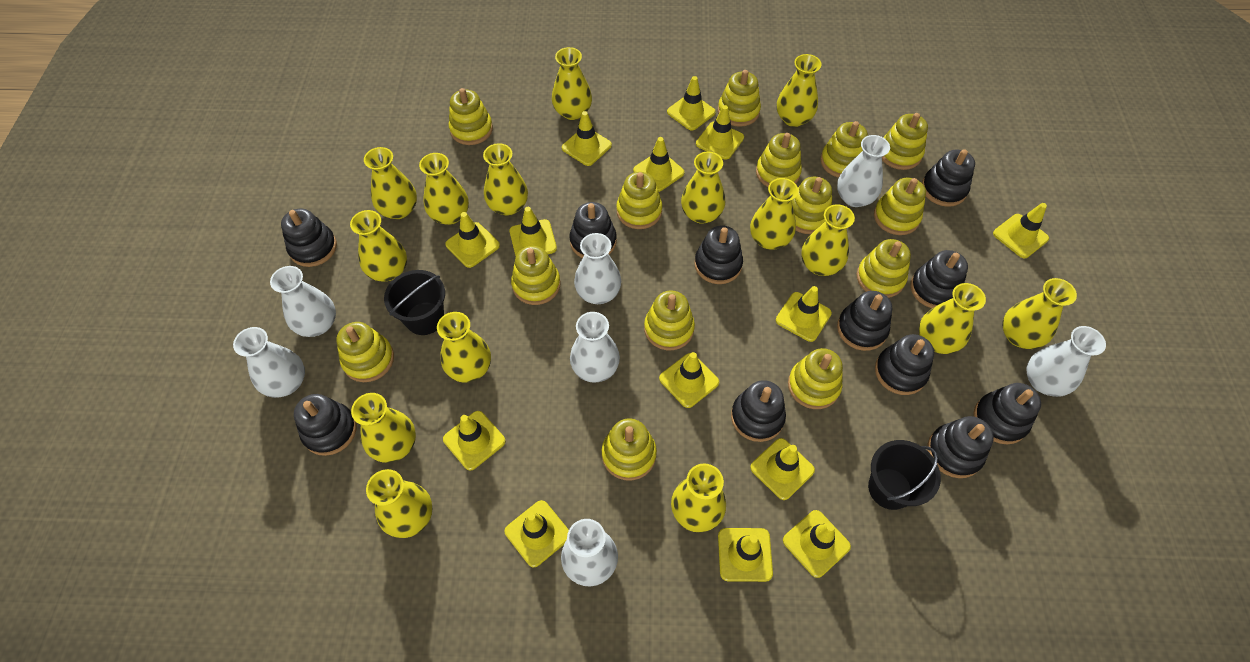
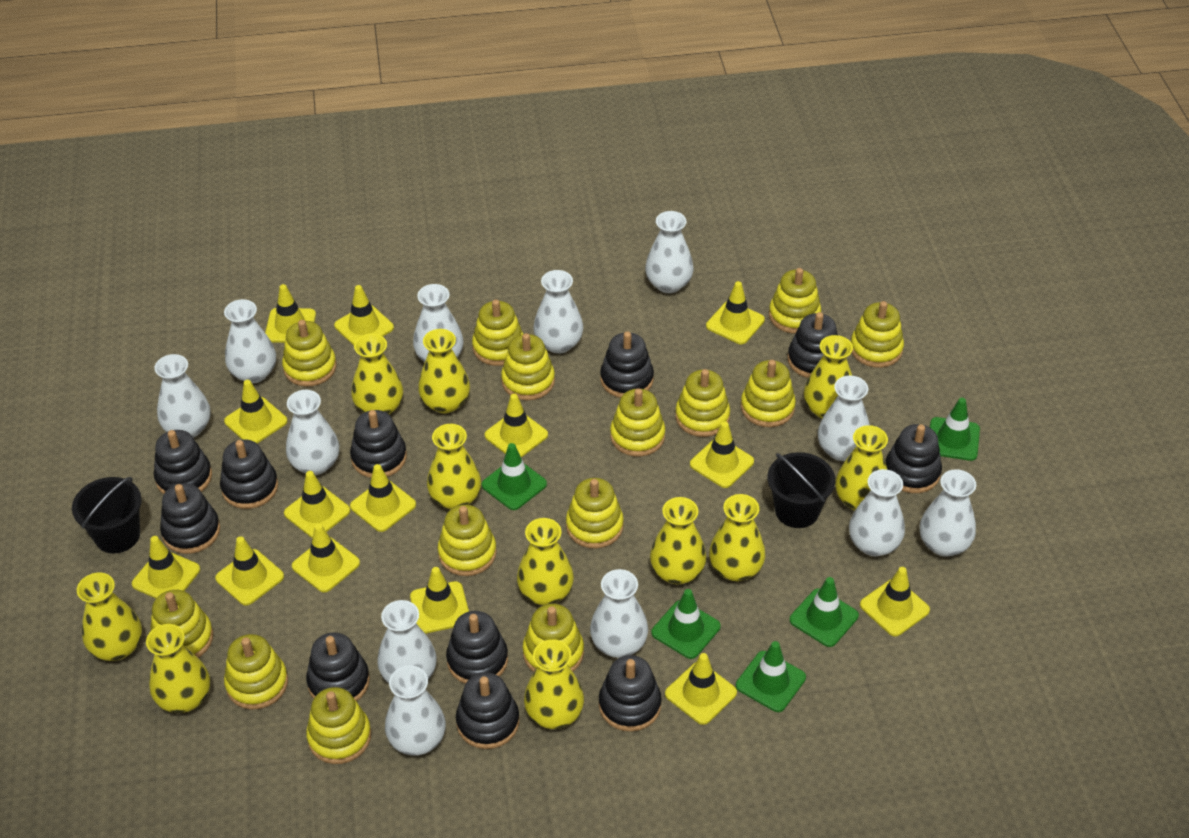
green traffic cone: none = 0 -> [482,443,547,510] [651,589,721,659] [736,641,806,712] [790,577,859,647] [930,398,980,461] = 5
white vase: [233,327,305,398] [270,266,336,337] [561,519,618,587] [570,312,620,383] [574,233,621,304] [837,135,890,207] [1026,326,1106,397] = 7 -> [154,354,210,438] [224,299,276,383] [286,390,339,475] [377,600,437,683] [385,665,446,756] [413,284,463,362] [533,270,583,354] [590,569,648,658] [645,211,694,293] [818,376,870,461] [849,469,905,556] [920,469,976,557] = 12
yellow vase: [350,210,407,282] [351,393,416,463] [364,147,417,219] [366,469,432,538] [419,153,469,225] [437,312,491,383] [483,143,528,216] [552,47,592,120] [671,463,726,532] [681,152,725,224] [750,178,798,250] [777,54,821,127] [802,204,855,276] [919,283,986,354] [1002,278,1077,349] = 15 -> [77,572,142,661] [146,624,210,713] [351,333,403,415] [418,329,470,413] [427,424,481,509] [517,518,574,605] [524,639,584,729] [650,497,706,584] [709,494,765,581] [804,335,853,419] [835,425,888,511] = 11

